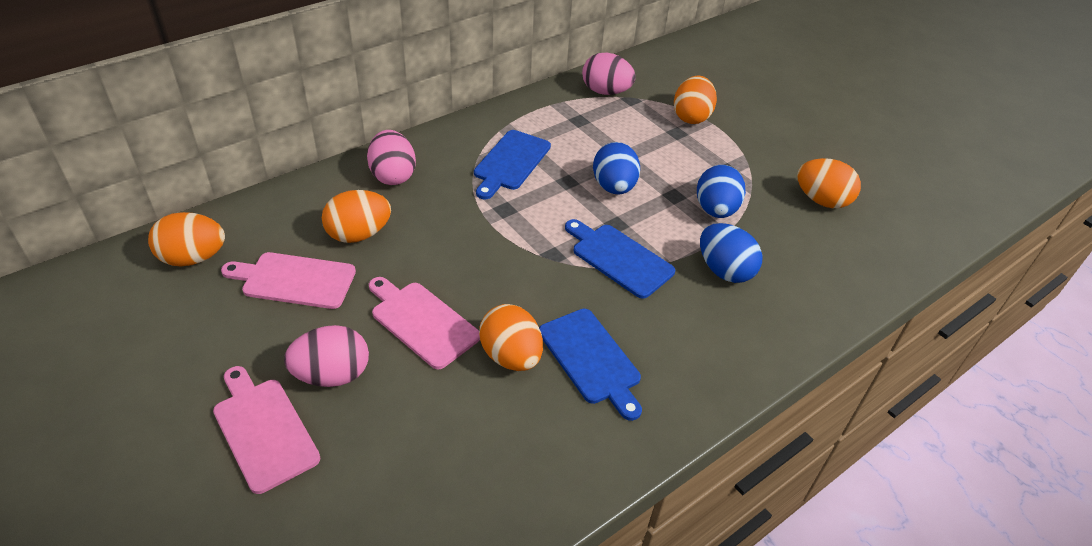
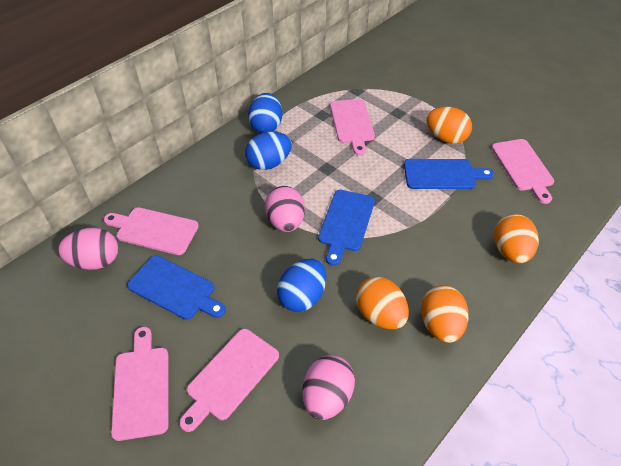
orange egg: [148,212,225,267] [322,190,391,243] [479,304,543,371] [674,75,717,124] [797,158,861,208] = 5 -> [356,277,409,329] [421,285,469,343] [426,107,472,144] [494,214,539,264] = 4
pink cutting board: [213,366,320,494] [221,252,356,309] [369,277,480,369] = 3 -> [104,207,199,255] [111,327,169,441] [179,329,279,432] [330,99,375,155] [492,139,554,204] = 5

